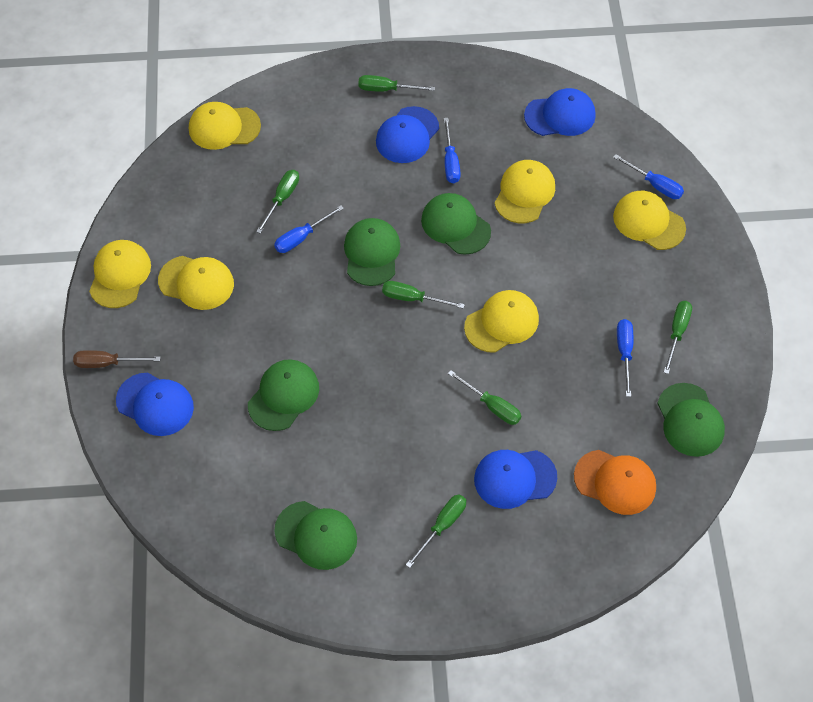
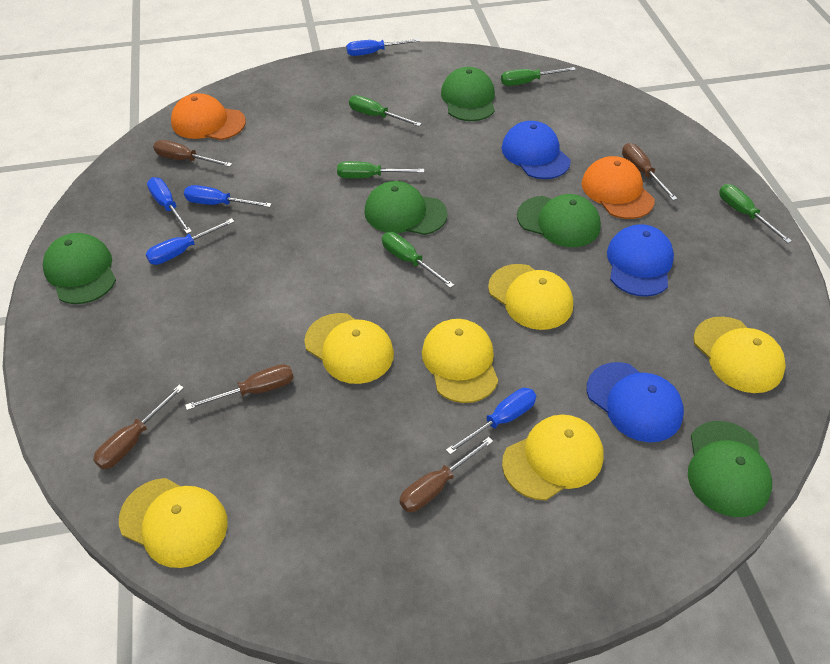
blue cap: [116,373,194,436] [376,106,439,163] [474,450,557,509] [524,88,596,136] = 4 -> [502,121,570,179] [587,362,684,442] [607,224,674,297] = 3
blue screwdriver: [274,205,344,253] [444,118,461,183] [613,154,684,199] [617,319,633,397] = 4 -> [146,218,235,265] [147,177,192,234] [184,185,272,207] [346,39,420,56] [446,388,536,455] = 5
brown screwdriver: [73,350,160,368] = 1 -> [93,385,184,469] [153,140,232,167] [185,364,294,410] [400,437,493,512] [622,143,678,200] = 5
green screwdriver: [256,170,299,234] [358,75,435,92] [382,281,465,309] [406,495,466,568] [448,370,521,425] [663,301,692,374] = 6 -> [337,161,424,178] [349,95,422,127] [382,232,454,288] [501,67,576,86] [719,184,792,243] = 5
orange cap: [574,450,656,515] = 1 -> [171,93,246,140] [582,156,655,219] = 2

